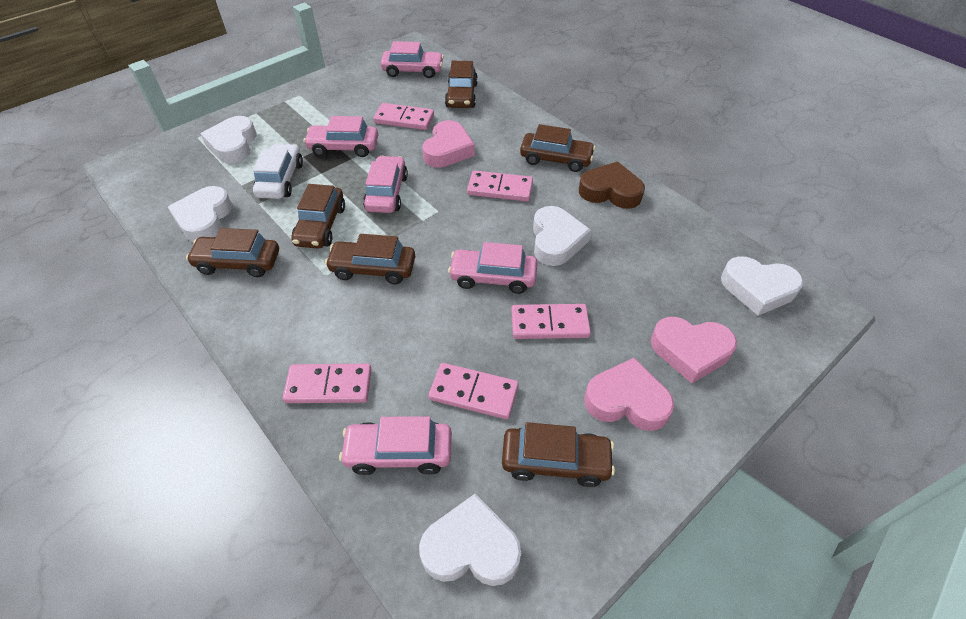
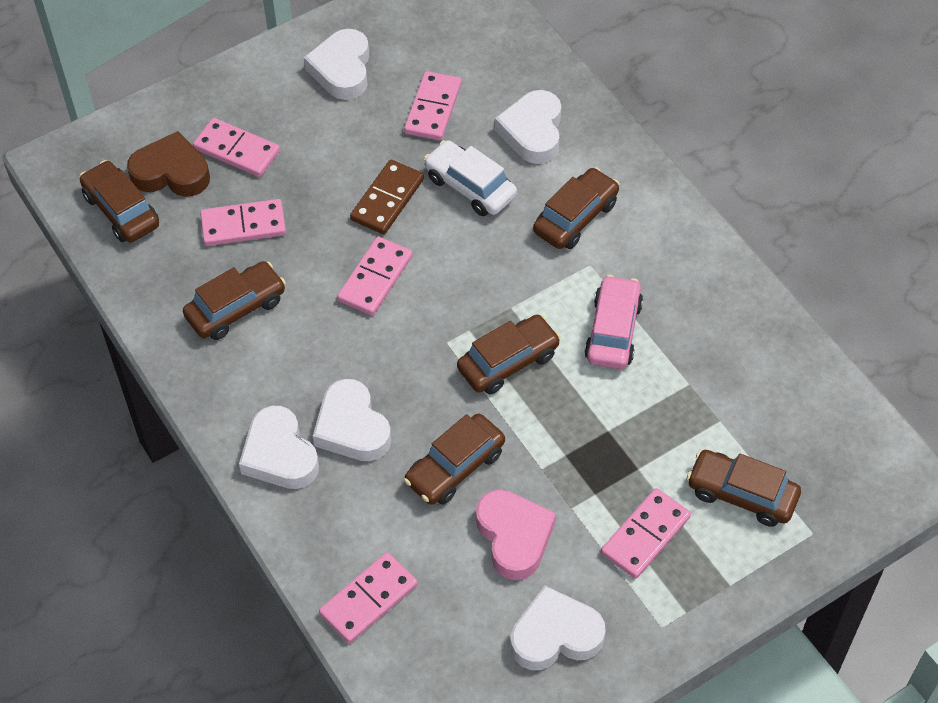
brown domino: none = 0 -> [350,160,424,234] = 1
pink car: [303,116,378,157] [339,416,452,475] [363,156,408,213] [380,41,444,78] [448,242,537,294] = 5 -> [584,275,643,369] = 1
pink domino: [283,364,372,403] [373,103,434,130] [428,363,519,419] [467,170,533,202] [511,304,591,339] = 5 -> [193,118,280,177] [200,199,286,246] [319,552,418,643] [337,237,413,316] [404,71,462,141] [601,488,691,579] = 6
pink heart: [422,120,475,168] [584,358,674,431] [651,317,737,383] = 3 -> [476,490,556,580] = 1

